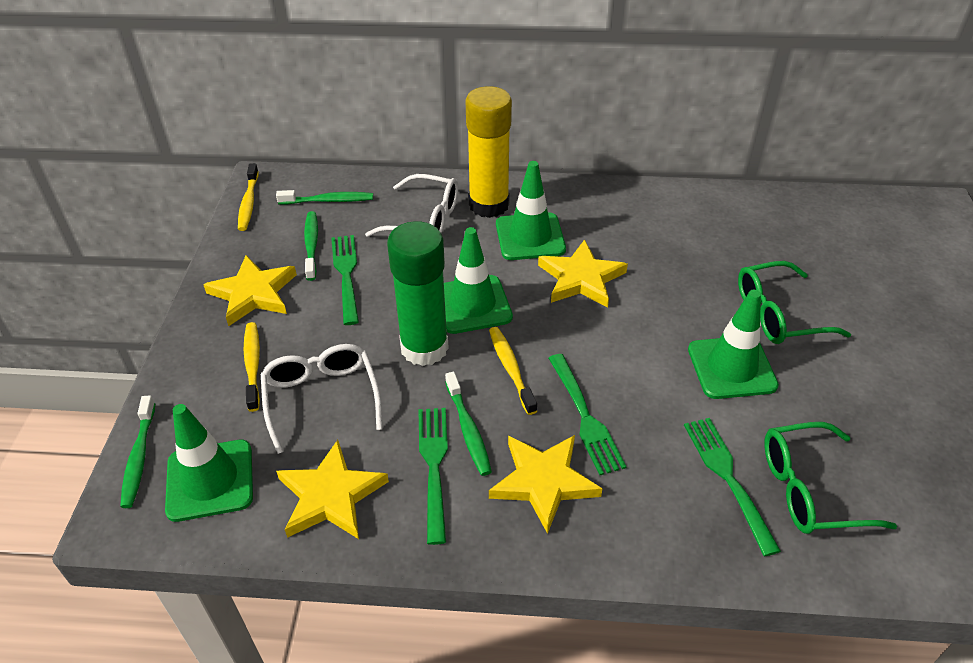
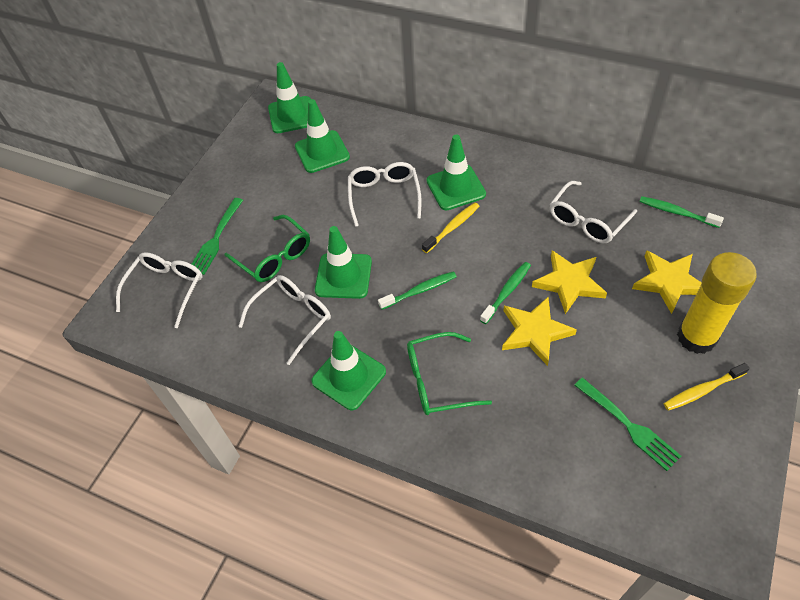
green fork: [331,235,359,325] [418,408,448,545] [548,354,627,475] [684,418,781,556] = 4 -> [192,198,243,275] [574,378,681,471] = 2
green glue stick: [387,221,449,366] = 1 -> none = 0
green toothbrush: [120,395,155,508] [276,190,373,205] [304,211,318,281] [445,372,492,476] = 4 -> [378,271,457,310] [480,262,531,324] [639,196,724,228] = 3
green traffic cone: [165,404,253,522] [444,227,513,334] [496,161,566,260] [688,290,779,399] = 4 -> [268,62,311,133] [295,99,350,173] [312,331,386,410] [315,226,372,299] [427,135,486,210] = 5
white glasses: [261,344,383,454] [365,174,458,237] = 2 -> [116,252,203,328] [238,275,331,365] [348,162,422,227] [550,181,637,243] = 4
yellow star: [203,255,297,326] [276,440,389,539] [489,435,603,534] [538,239,628,308] = 4 -> [502,297,577,366] [532,251,607,314] [632,250,702,314] = 3
yellow toothbrush: [238,163,259,231] [243,322,260,412] [489,327,537,415] = 3 -> [422,203,479,253] [664,363,750,411] = 2

